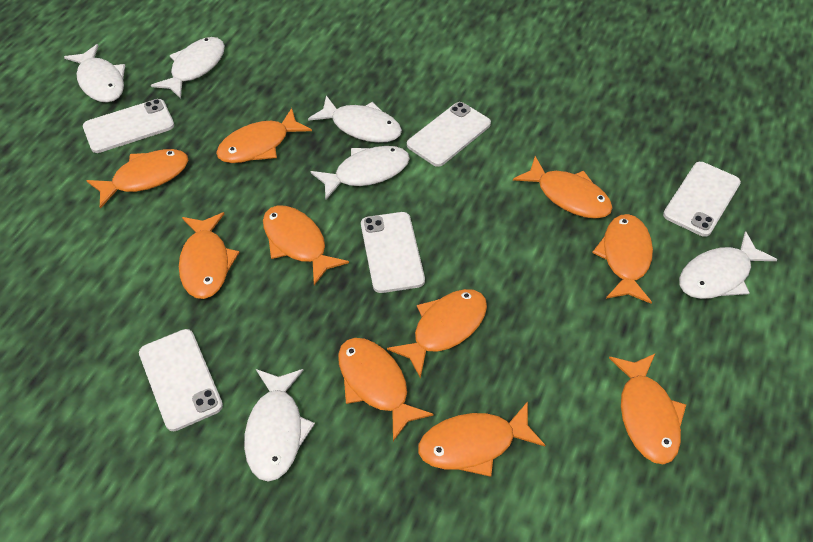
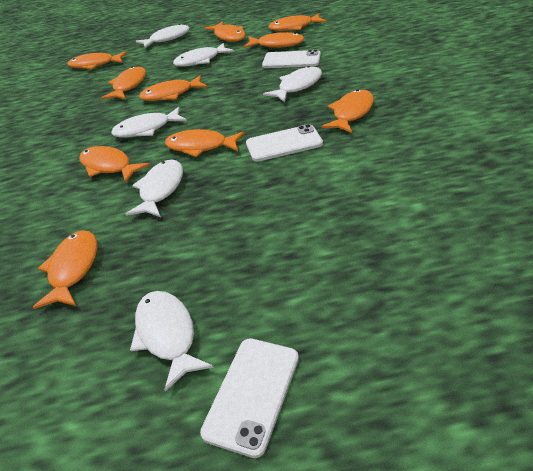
white phone: [83,99,174,153] [139,329,223,431] [361,212,425,293] [407,102,491,167] [663,162,741,237] = 5 -> [200,338,299,458] [246,124,323,162] [262,50,321,68] = 3

